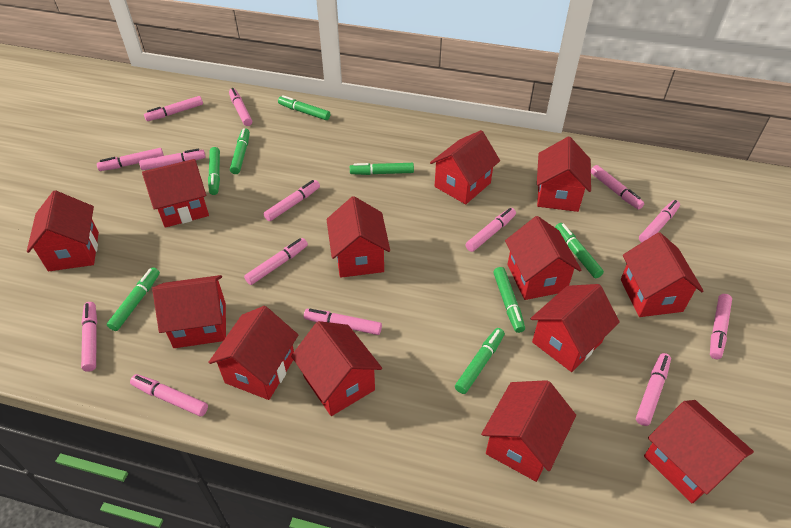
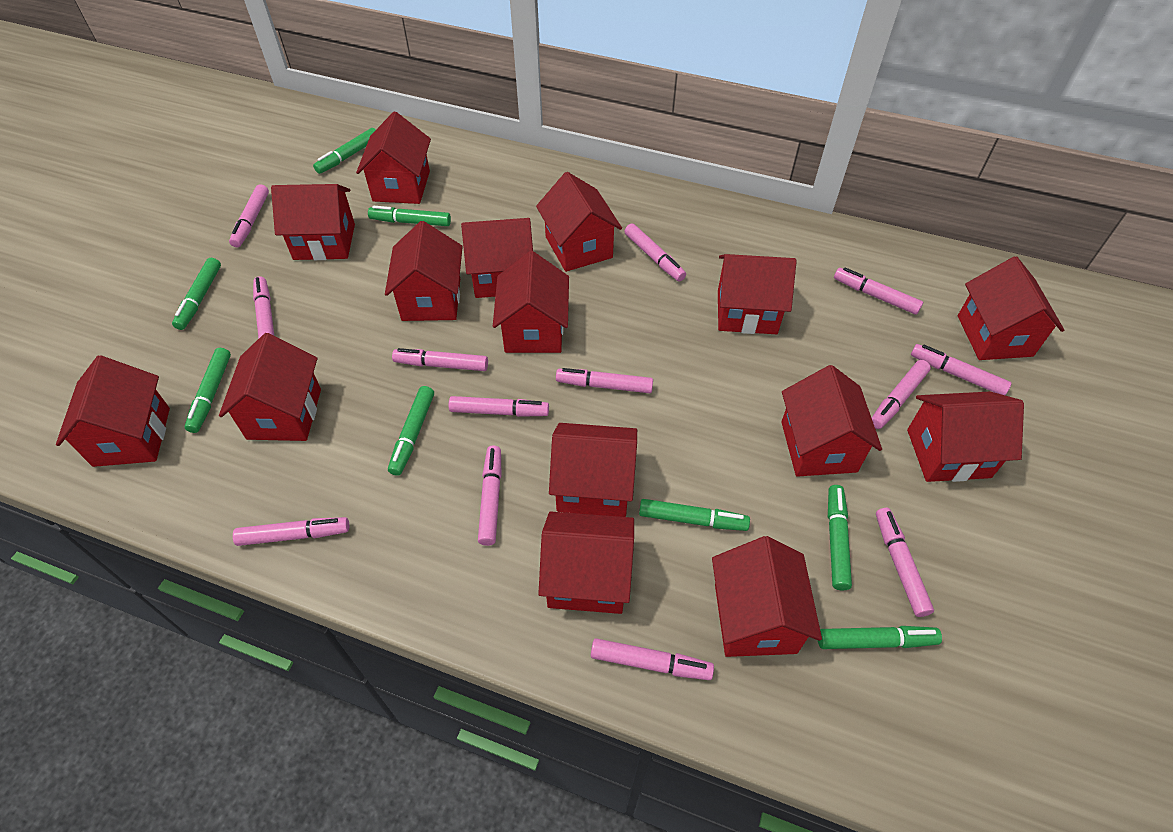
pink marker: [81,302,97,372] [97,148,164,171] [130,374,208,416] [139,148,206,170] [144,96,203,121] [229,88,252,126] [244,238,308,285] [264,180,320,221] [304,309,382,335] [465,208,516,252] [591,165,644,210] [636,353,671,426] [639,200,680,243] [710,294,732,359] = 14 -> [229,184,269,247] [233,517,349,546] [253,276,274,338] [392,348,488,371] [449,396,549,417] [478,445,502,546] [556,368,653,393] [591,638,714,680] [624,223,686,281] [834,268,923,315] [872,360,931,429] [876,508,934,617] [911,344,1012,395] = 13
red house: [27,190,99,271] [142,159,209,228] [152,275,226,348] [208,306,298,400] [291,321,382,416] [326,196,390,278] [430,130,500,204] [481,380,576,482] [505,216,582,300] [531,284,620,372] [537,136,591,212] [621,232,704,317] [644,400,754,503] = 13 -> [56,355,170,467] [219,333,321,441] [271,184,355,260] [356,112,431,204] [385,221,463,321] [461,218,533,298] [493,251,569,353] [536,172,622,272] [538,511,634,614] [549,423,637,517] [712,536,822,657] [718,254,797,334] [781,365,882,477] [907,392,1024,482] [958,256,1064,360] = 15

